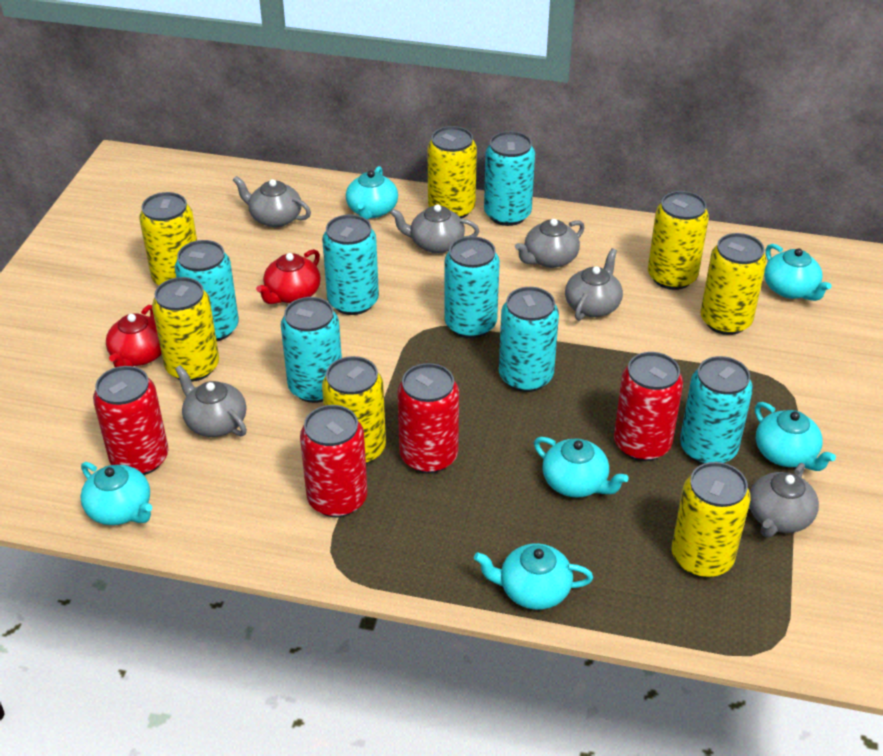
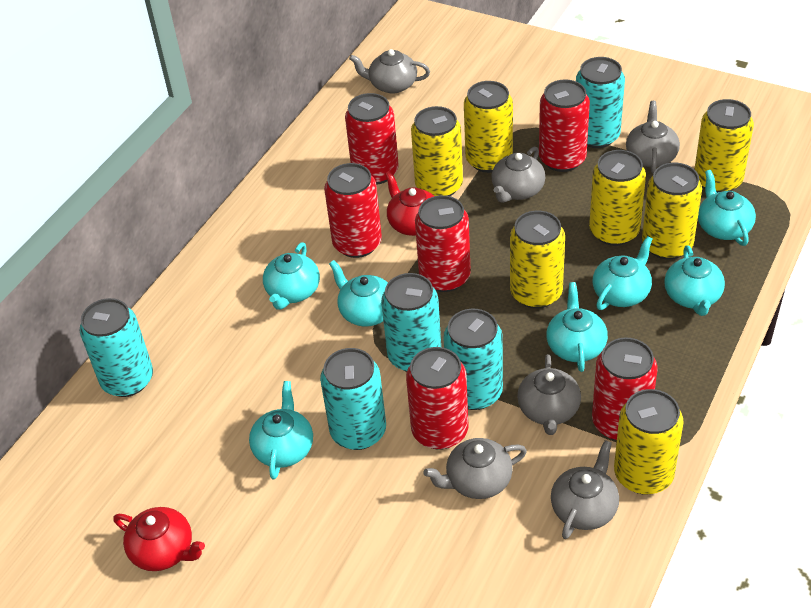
red can: [93,366,168,475] [300,405,368,517] [397,363,459,473] [614,352,683,461] = 4 -> [324,163,382,258] [345,93,399,185] [406,347,469,450] [415,195,471,292] [539,79,590,172] [592,337,657,441] = 6
turquoise can: [175,240,239,341] [281,297,342,403] [322,214,379,315] [444,236,500,338] [484,131,535,226] [499,287,559,392] [680,356,753,464] = 7 -> [79,298,153,397] [320,348,386,450] [381,273,441,372] [443,309,503,410] [576,57,625,148] = 5
turquoise teapot: [80,462,152,525] [346,166,398,220] [474,543,593,610] [534,437,629,498] [755,402,836,471] [764,244,831,301] = 6 -> [249,381,313,479] [263,242,320,310] [329,260,388,326] [546,282,608,372] [593,236,653,310] [664,245,725,316] [698,170,756,246] = 7

